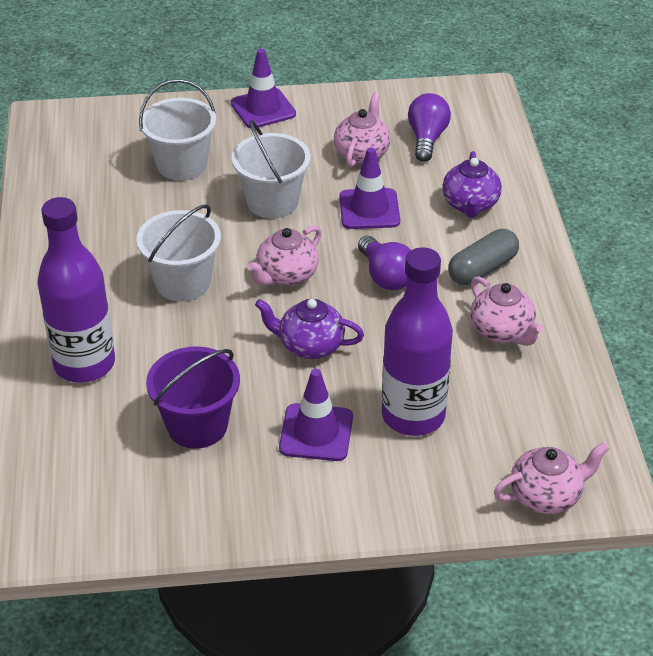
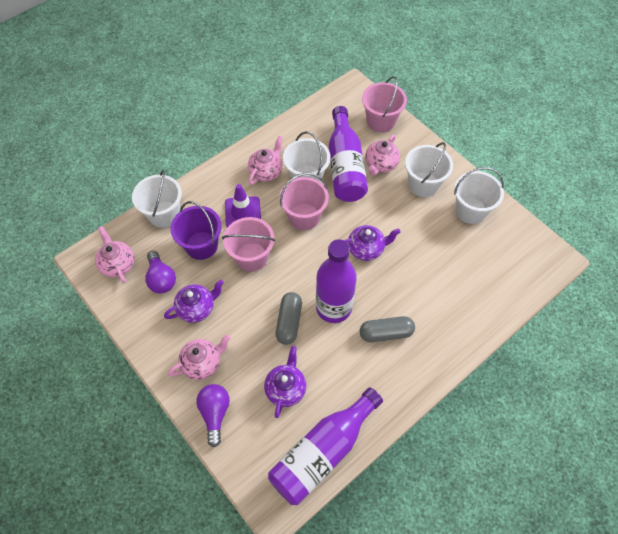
grey capsule: [448,229,519,285] = 1 -> [276,292,302,345] [360,316,415,342] = 2
pink bucket: none = 0 -> [222,217,275,272] [279,173,329,230] [362,76,407,132] = 3
purple bottle: [38,197,115,383] [382,247,453,436] = 2 -> [268,387,383,505] [316,239,357,323] [329,106,368,202] = 3
purple teapot: [255,299,364,359] [442,151,502,218] = 2 -> [164,280,224,323] [264,346,306,418] [344,225,401,261] = 3
purple traffic cone: [231,49,296,128] [279,369,353,461] [339,147,400,229] = 3 -> [225,184,261,228] = 1
white bucket: [136,204,221,301] [139,79,216,180] [232,120,311,218] = 3 -> [132,170,182,228] [283,131,330,182] [405,142,453,197] [454,167,504,224] = 4

